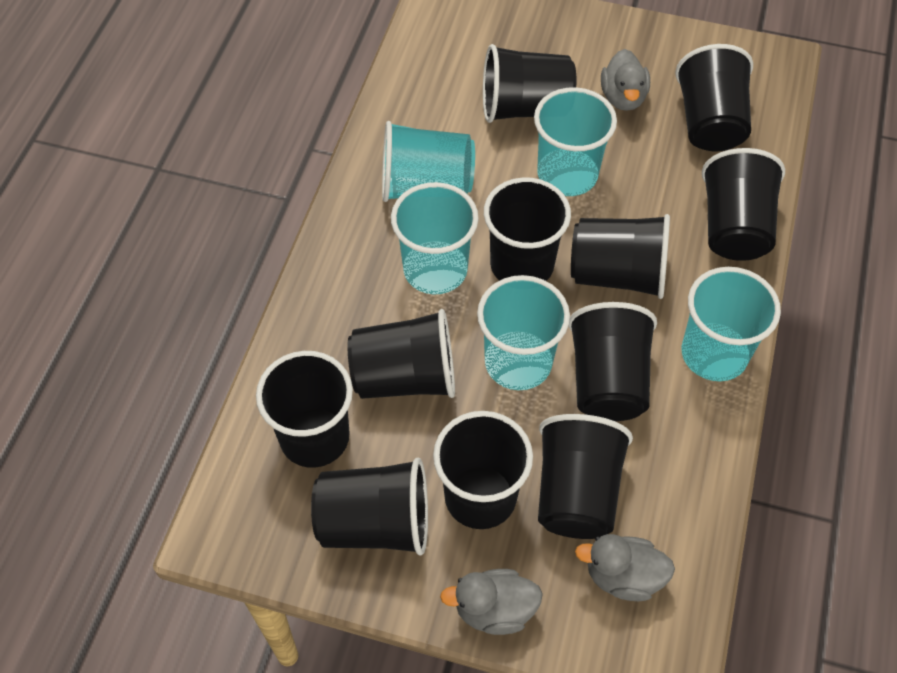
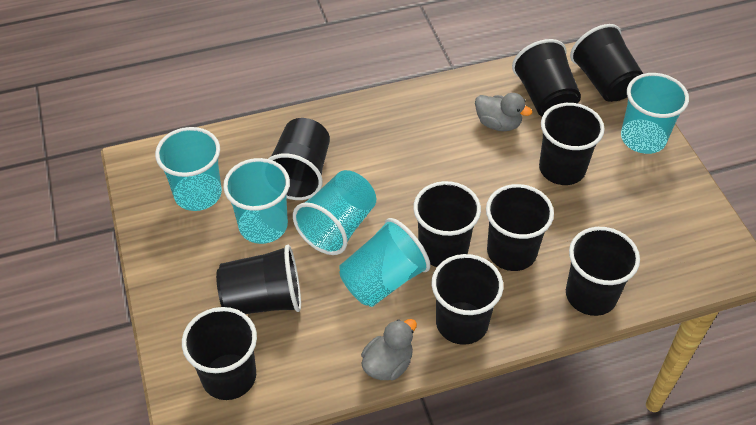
black cup: [256,351,353,468] [311,458,428,556] [347,309,455,399] [433,411,533,529] [483,44,576,123] [484,177,571,281] [538,414,633,539] [569,302,657,421] [571,214,670,299] [675,44,753,151] [702,148,785,261] = 11 -> [182,307,257,400] [216,245,301,314] [268,118,330,200] [413,181,481,267] [432,254,503,345] [486,184,554,271] [512,39,581,116] [539,103,605,185] [566,227,640,316] [570,24,643,102] = 10
grey duck: [440,569,543,635] [575,534,675,601] [601,49,650,111] = 3 -> [361,319,417,381] [475,93,532,131] = 2

